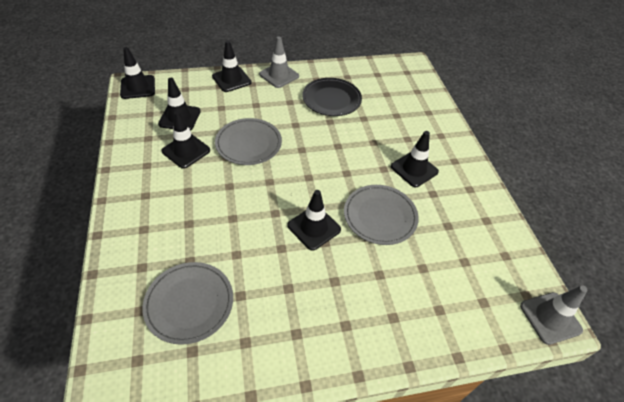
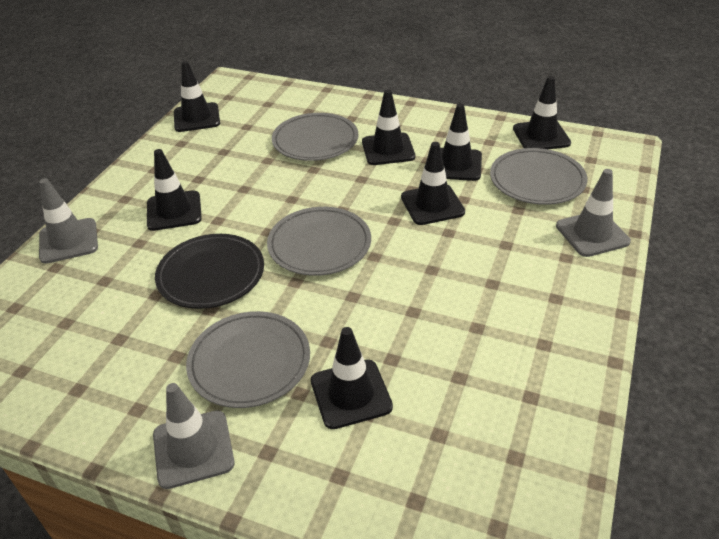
black traffic cone: [120,47,155,99] [158,78,201,131] [162,111,210,169] [212,40,252,92] [287,190,341,251] [391,131,439,187] = 6 -> [147,149,202,231] [174,61,220,132] [311,327,393,429] [362,89,415,165] [401,142,465,225] [440,104,482,181] [513,76,571,149] = 7
grey plate: [142,262,233,345] [215,118,282,165] [344,185,419,245] = 3 -> [186,311,310,408] [267,207,371,276] [272,113,359,161] [490,148,587,205] = 4
grey traffic cone: [259,37,299,88] [520,286,588,345] = 2 -> [39,178,98,264] [153,383,235,489] [556,169,631,257] = 3

